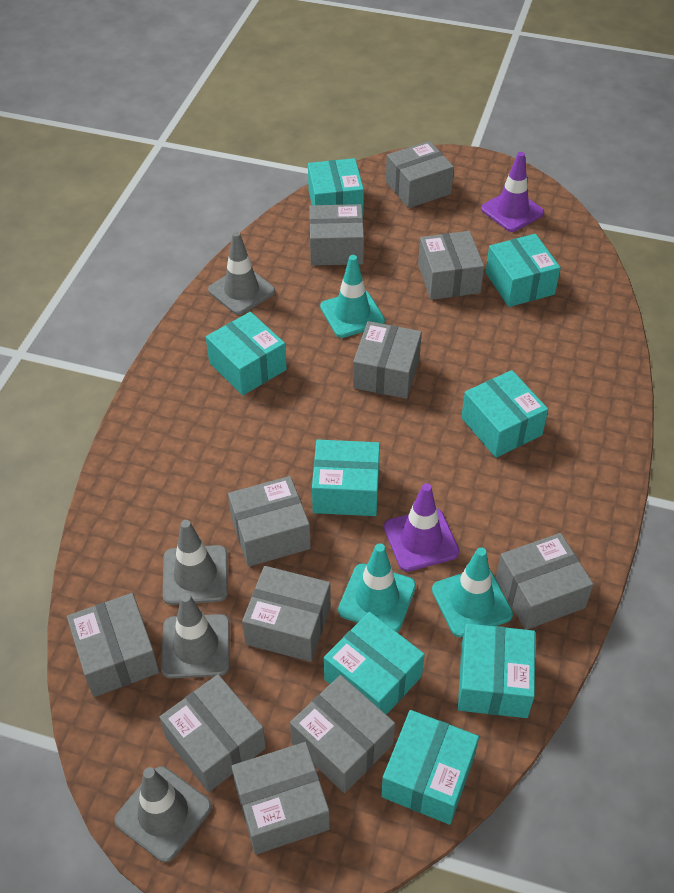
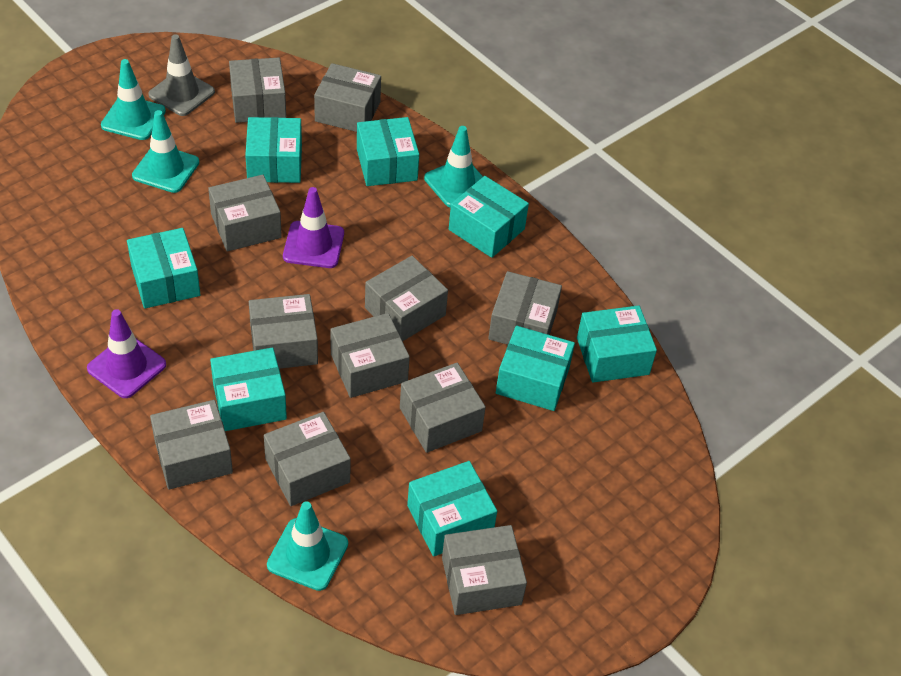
grey traffic cone: [114,766,212,862] [161,593,230,678] [163,520,228,605] [208,231,275,315] = 4 -> [148,34,215,116] = 1
turquoise traffic cone: [320,255,385,338] [338,543,416,632] [432,547,513,638] = 3 -> [101,59,166,140] [132,110,199,193] [267,501,348,591] [424,126,483,208] = 4

